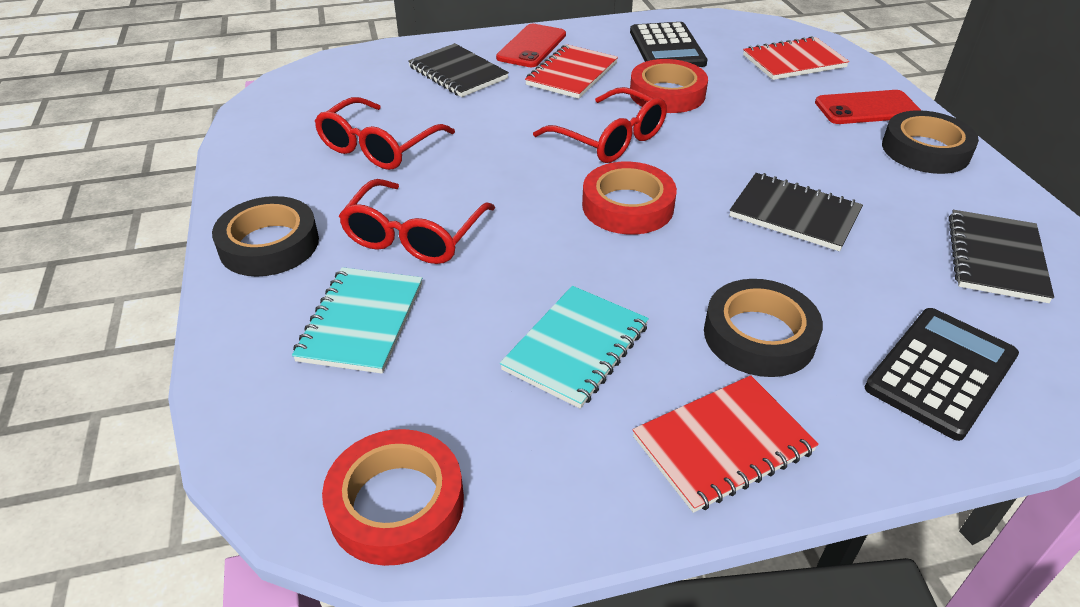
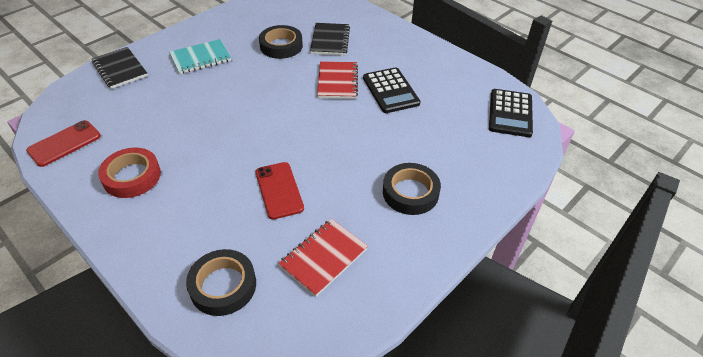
black notebook: [408,43,509,97] [729,173,863,251] [949,210,1054,303] = 3 -> [92,47,148,89] [310,23,350,55] = 2
red glasses: [315,97,455,170] [339,179,495,264] [533,87,667,163] = 3 -> none = 0
red notebook: [525,44,618,99] [632,375,819,513] [743,36,849,80] = 3 -> [278,219,368,297] [317,61,358,99] = 2
red tape: [322,429,464,566] [582,161,677,235] [630,59,708,113] = 3 -> [98,148,161,198] = 1
turquoise notebook: [292,267,422,374] [500,286,649,409] = 2 -> [169,39,231,74] = 1

